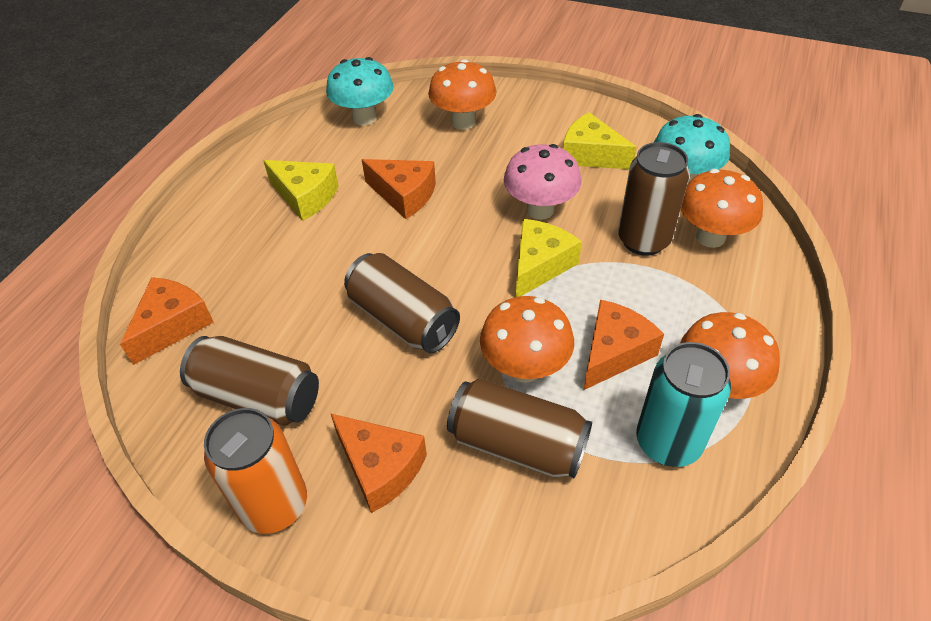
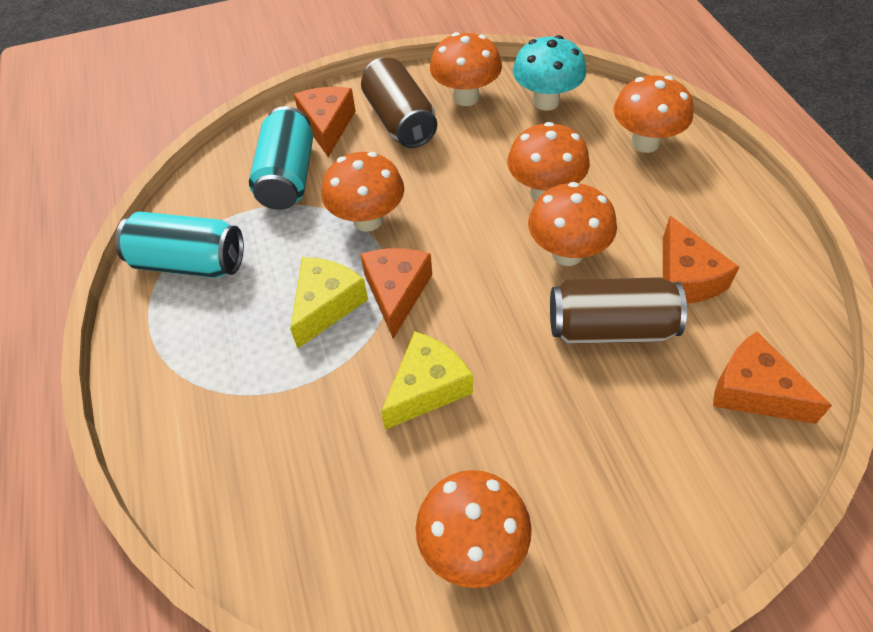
brown can: [180,336,319,426] [344,253,460,354] [447,379,592,478] [618,142,690,256] = 4 -> [361,57,437,148] [550,277,687,344] = 2
orange can: [204,408,307,534] = 1 -> none = 0
orange mushroom: [428,59,497,130] [480,296,574,383] [680,312,780,399] [681,169,763,248] = 4 -> [321,152,404,232] [416,470,532,588] [430,32,502,106] [507,122,590,201] [528,182,617,266] [614,75,693,153] = 6
pink mushroom: [504,144,581,220] = 1 -> none = 0
turquoise can: [636,342,731,467] = 1 -> [115,212,244,278] [249,106,313,210] = 2
turquoise mushroom: [326,57,394,125] [654,114,730,183] = 2 -> [513,35,586,111] = 1
yellow cheese: [263,160,339,221] [516,219,582,297] [563,112,636,169] = 3 -> [290,257,368,348] [381,331,473,430] = 2

